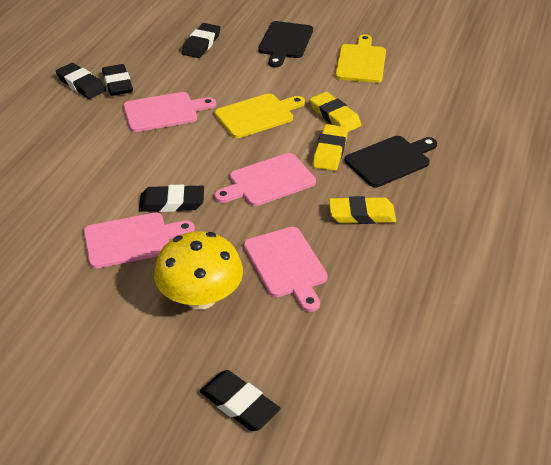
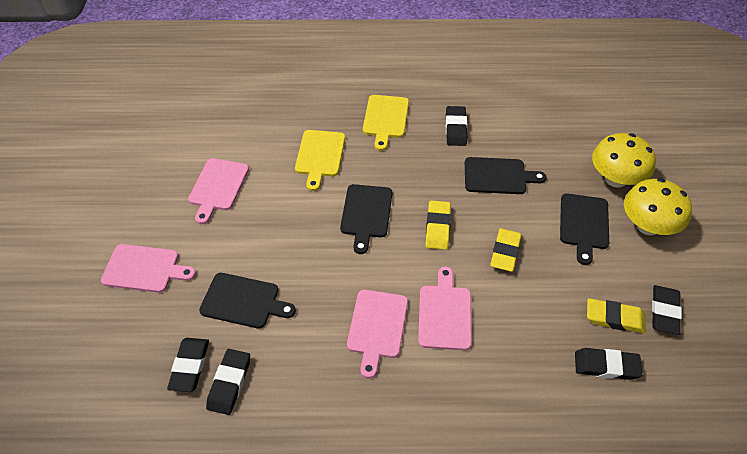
black cutting board: [259,21,313,67] [345,136,437,187] = 2 -> [199,273,296,329] [340,184,392,254] [465,157,547,194] [560,193,609,265] = 4
yellow mushroom: [154,231,243,310] = 1 -> [592,133,656,188] [624,178,692,235] = 2

